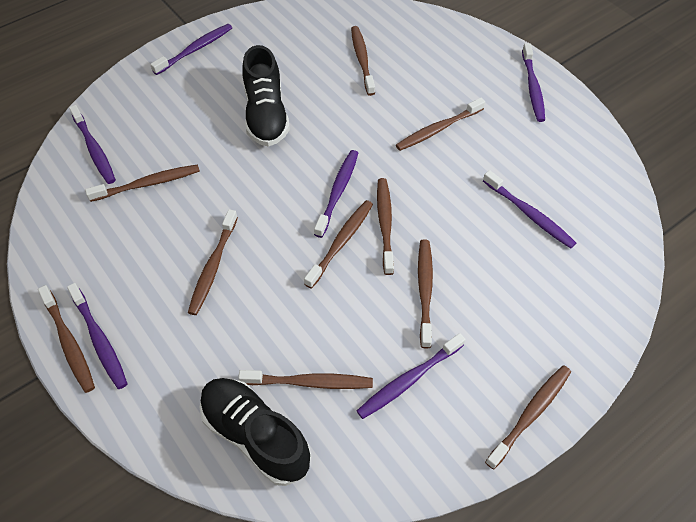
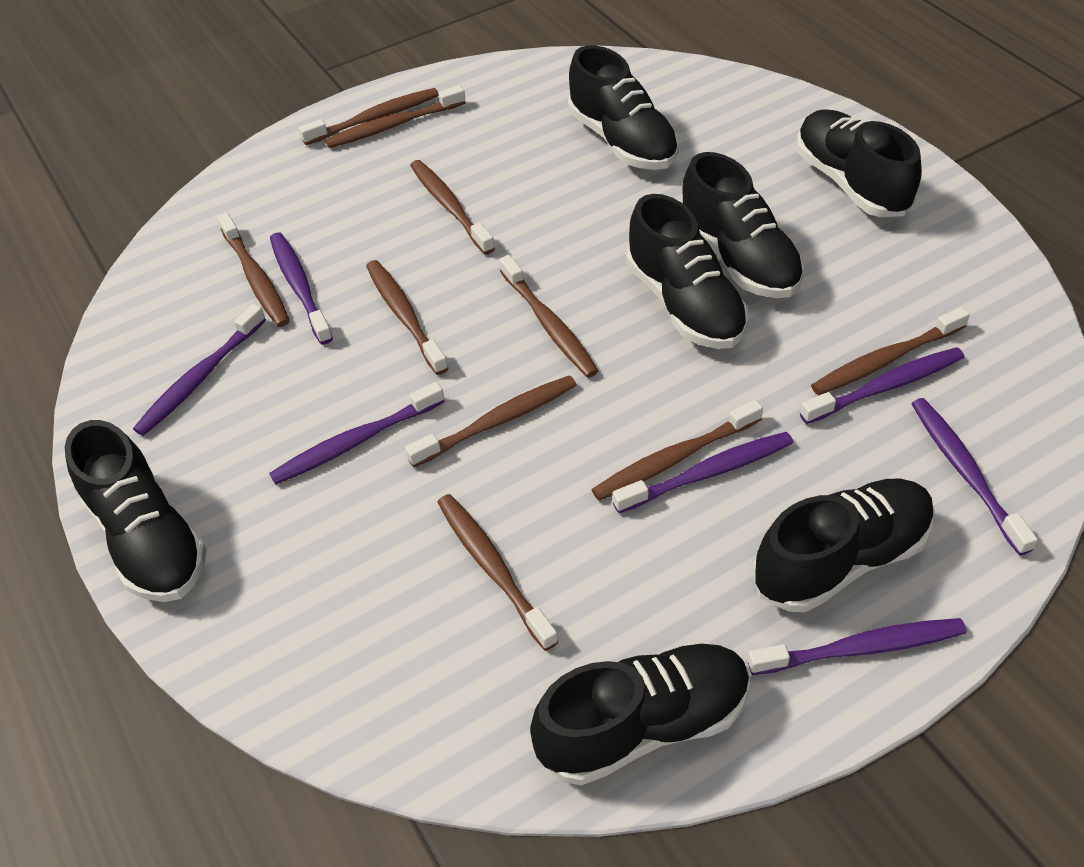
black shoe: [199,378,311,486] [242,45,290,147] = 2 -> [65,420,207,602] [530,643,750,786] [568,45,679,170] [626,194,748,349] [683,152,804,298] [753,478,935,612] [796,109,922,217] = 7

